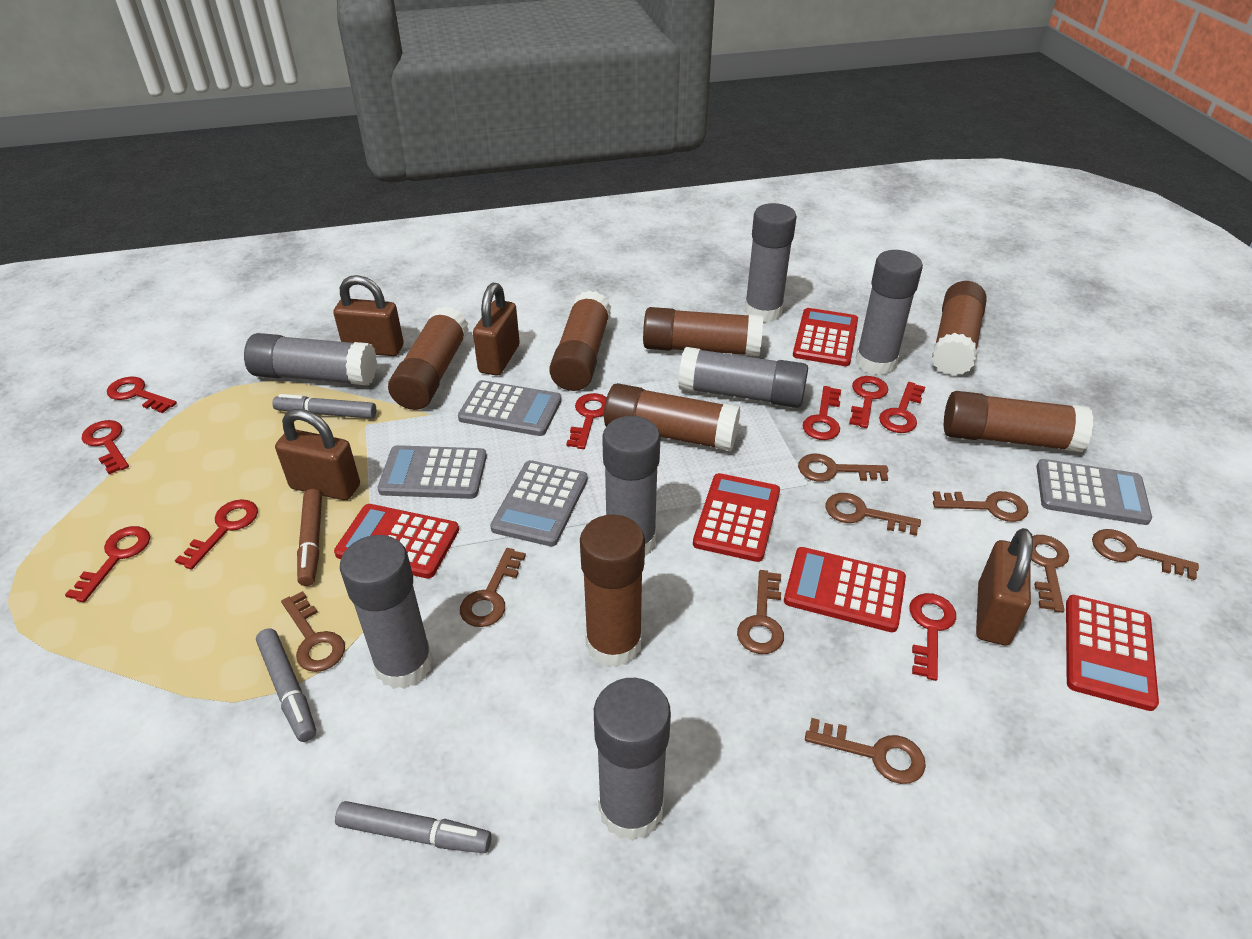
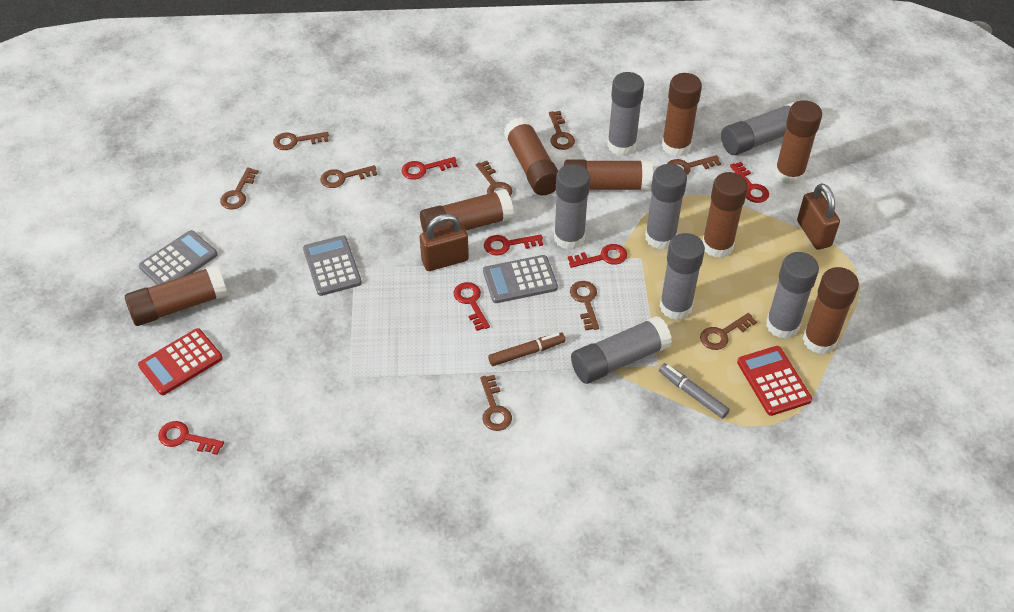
brown glue stick: [388,306,469,410] [549,291,611,391] [580,515,645,668] [604,383,740,451] [643,307,763,356] [932,281,987,376] [944,391,1093,452] = 7 -> [125,265,228,326] [420,189,514,233] [504,117,558,195] [564,160,653,190] [662,73,702,157] [702,172,748,258] [774,100,822,185] [803,267,859,354] = 8
brown padlock: [275,409,360,500] [333,275,404,356] [473,283,520,376] [976,528,1033,645] = 4 -> [420,214,469,271] [797,183,840,250] = 2
grey calculator: [378,445,487,499] [458,380,562,436] [490,460,588,546] [1036,459,1152,525] = 4 -> [139,230,218,285] [303,235,362,296] [483,255,558,303] = 3
grey marker: [256,628,316,742] [272,394,376,419] [335,801,492,853] = 3 -> [659,363,730,419] = 1
red calculator: [334,504,459,578] [693,473,780,562] [784,547,906,632] [793,308,858,366] [1066,595,1159,711] = 5 -> [138,328,223,395] [737,346,812,416] = 2
red key: [65,526,150,602] [82,420,129,474] [107,376,177,413] [175,499,258,570] [567,393,607,449] [803,386,841,440] [849,376,888,428] [879,382,925,433] [909,593,956,681] = 9 -> [158,421,224,455] [401,157,458,180] [454,282,490,331] [484,235,543,256] [568,244,627,268] [730,162,769,203] = 6

